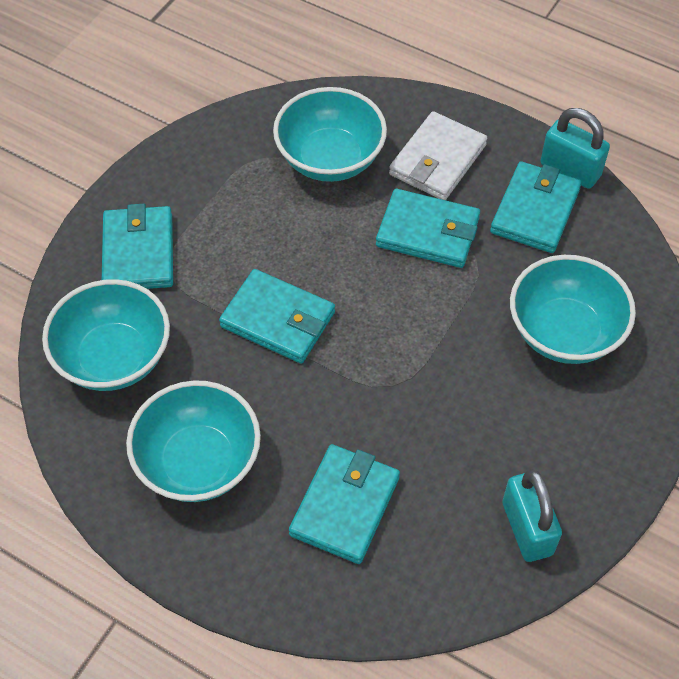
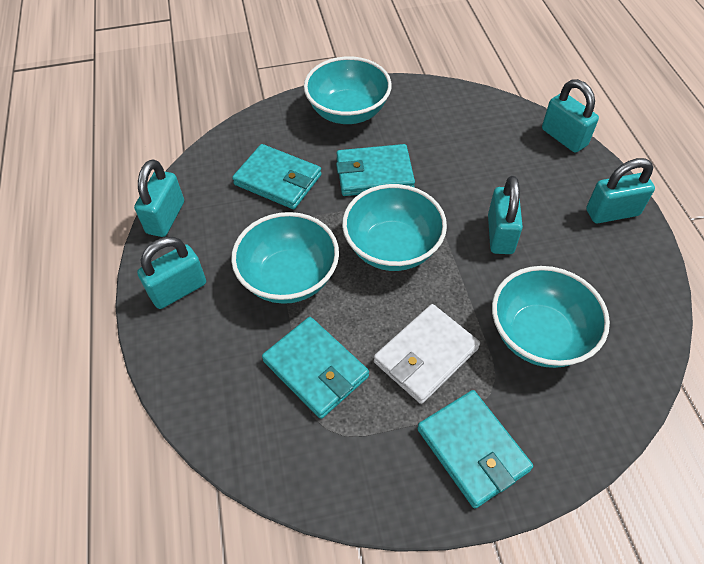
turquoise padlock: [502,469,562,562] [540,108,610,189] = 2 -> [134,159,184,237] [137,237,206,309] [488,176,523,254] [542,79,599,153] [586,158,655,223] = 5
turquoise wallet: [102,204,173,289] [219,269,335,363] [289,444,400,564] [376,189,480,268] [490,161,582,253] = 5 -> [232,144,322,209] [262,317,369,419] [336,144,415,196] [417,390,533,508] = 4

